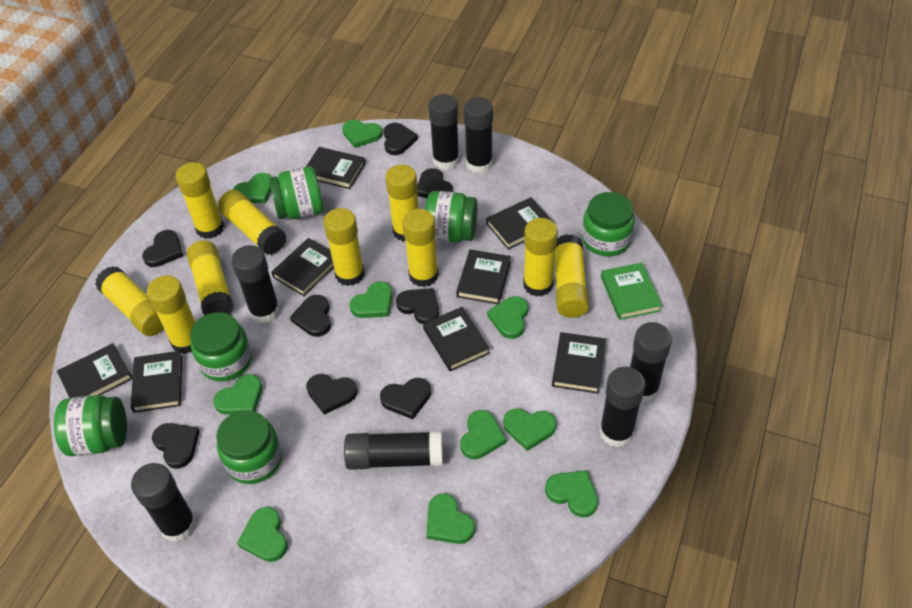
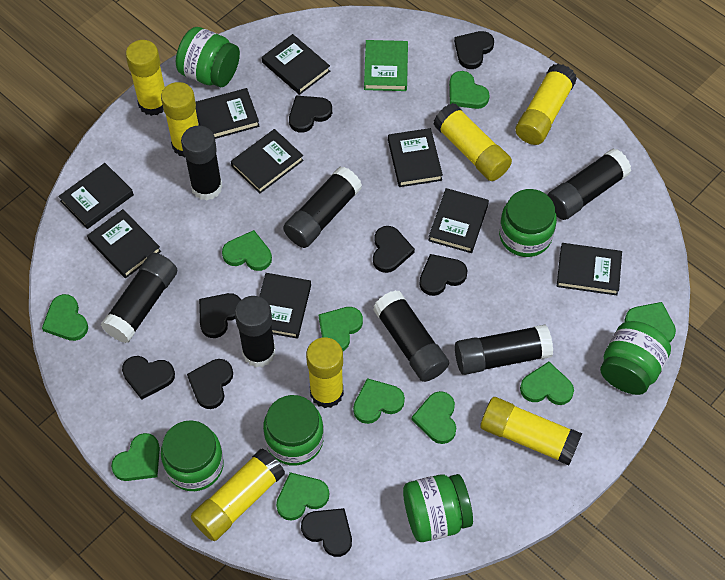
black book: [57,343,133,398] [131,351,182,413] [271,238,334,296] [306,147,365,189] [423,307,490,371] [456,249,511,304] [486,197,553,250] [552,332,606,394] = 8 -> [58,163,134,229] [87,209,161,278] [196,88,260,139] [231,129,304,193] [259,273,311,339] [262,34,330,95] [388,128,443,187] [428,188,489,253] [557,243,622,295] = 9
yellow glue stick: [95,266,164,336] [147,275,196,354] [175,162,224,239] [187,240,234,316] [218,190,287,255] [323,208,365,286] [385,165,419,242] [402,209,439,287] [523,218,558,297] [555,234,589,318] = 10 -> [126,40,165,116] [161,82,199,158] [191,448,285,541] [306,338,344,408] [433,103,512,181] [480,397,582,465] [515,64,577,145] = 7

